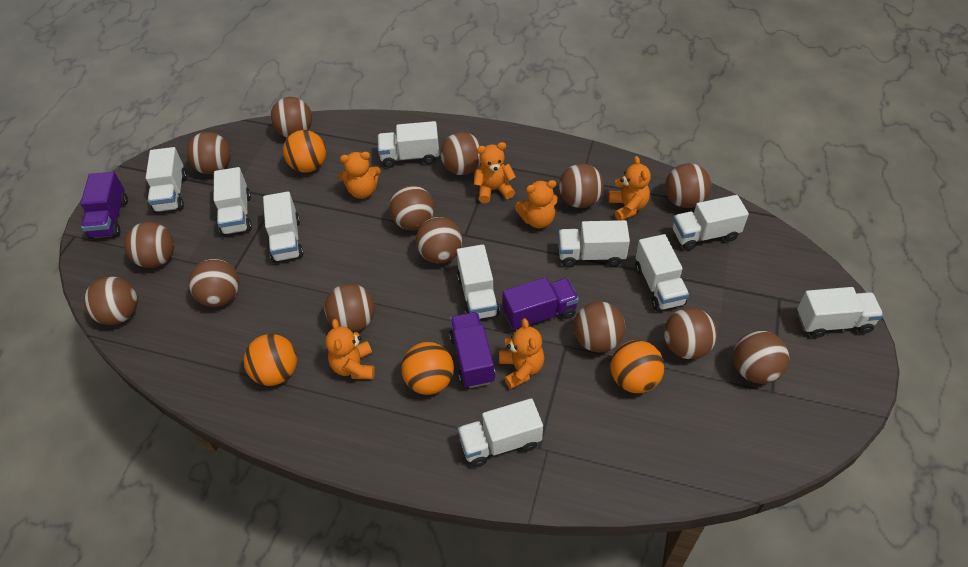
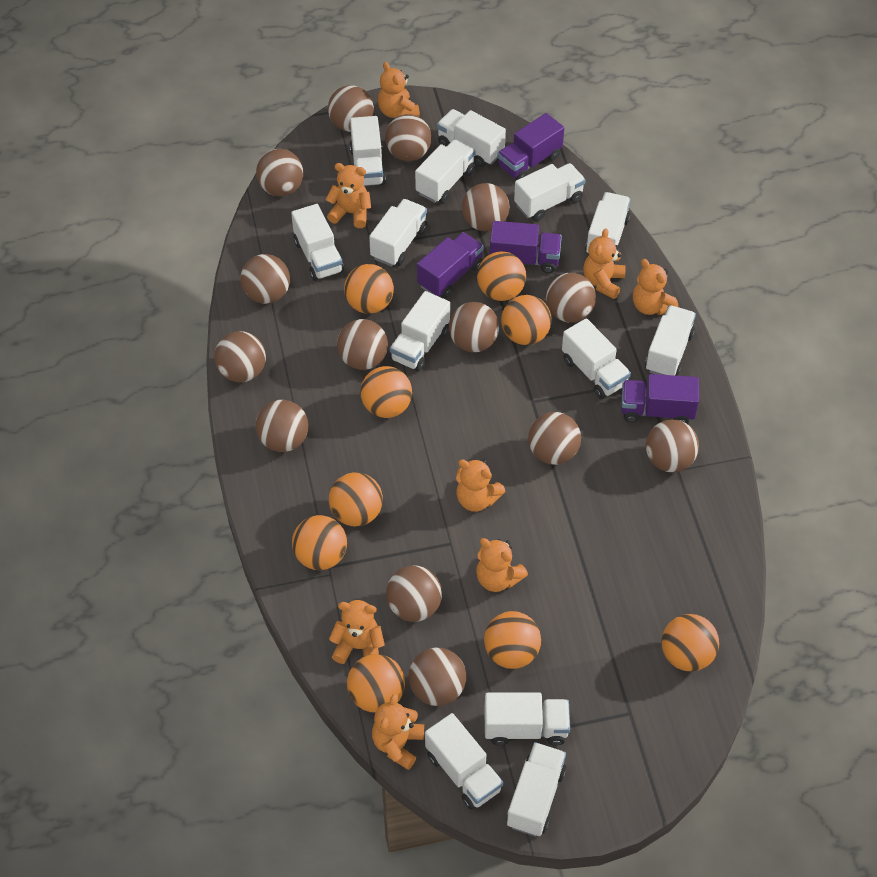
orange ball: [244,334,297,386] [283,130,326,173] [401,342,454,395] [610,340,664,393] = 4 -> [292,515,347,570] [329,473,383,526] [344,264,394,314] [347,654,405,713] [360,366,412,418] [477,251,526,301] [484,611,541,669] [501,295,552,345] [662,614,719,672] = 9
orange teddy bear: [325,319,375,379] [338,152,381,199] [474,142,516,203] [499,318,544,389] [515,180,558,229] [608,156,651,220] = 6 -> [326,163,371,228] [329,600,385,664] [372,694,424,770] [378,62,420,118] [456,459,506,512] [476,538,528,592] [583,228,626,299] [633,259,678,315] = 8
purple truck: [80,172,128,239] [449,312,496,388] [503,277,579,330] = 3 -> [417,232,484,298] [490,221,562,273] [497,113,564,180] [621,374,699,424] = 4
white truck: [146,147,187,213] [214,167,252,236] [263,191,303,263] [378,121,439,168] [457,244,500,319] [457,398,543,467] [558,220,630,267] [635,234,689,311] [673,195,749,251] [797,287,883,338] = 10 -> [291,204,344,281] [349,116,386,186] [369,199,427,266] [390,291,450,372] [415,139,475,203] [425,713,503,810] [437,109,506,167] [484,693,570,746] [507,742,566,836] [514,163,585,221] [562,318,631,399] [585,192,631,253] [645,305,696,376] = 13

